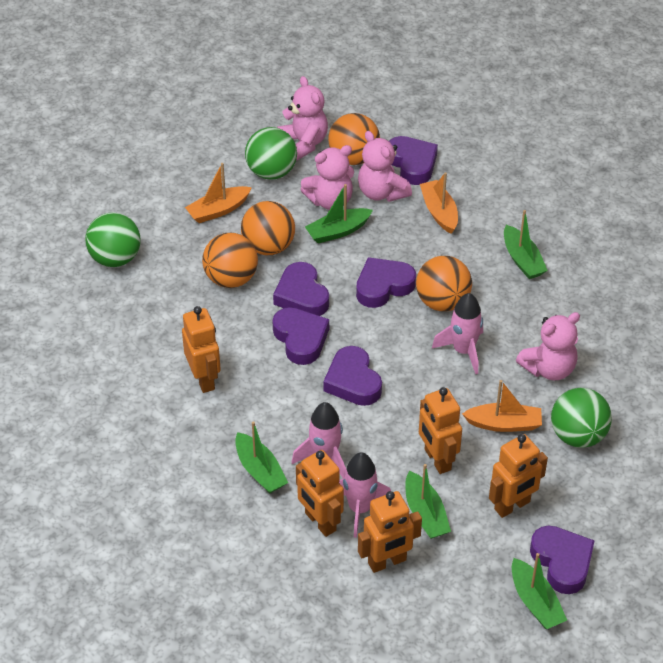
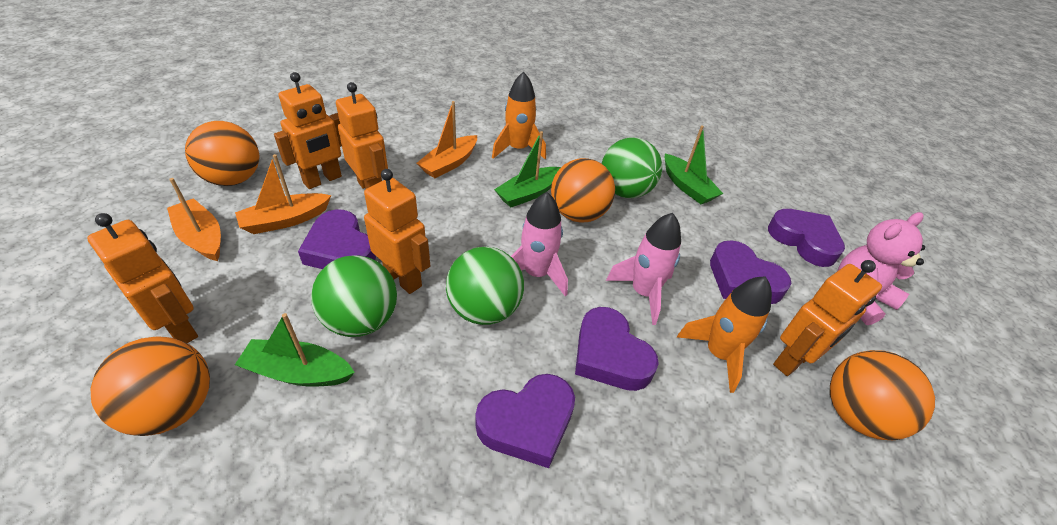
green boat: [235,421,288,494] [305,184,373,243] [405,464,451,539] [504,210,548,279] [512,553,567,629] = 5 -> [235,313,355,387] [494,131,561,207] [665,125,723,204] = 3
orange rocket: none = 0 -> [492,72,546,159] [677,276,772,393] = 2
pink rocket: [292,402,346,479] [339,452,391,538] [432,293,483,374] = 3 -> [511,192,568,296] [606,213,681,325] = 2
pink teddy bear: [277,76,328,161] [300,145,354,210] [358,131,412,202] [516,312,580,380] = 4 -> [837,212,926,325] = 1
purple heart: [273,262,329,316] [273,307,329,365] [323,346,382,406] [356,257,416,308] [389,136,438,185] [530,526,595,594] = 6 -> [298,210,376,269] [475,374,575,468] [575,307,659,391] [710,241,791,304] [768,209,845,267] = 5

